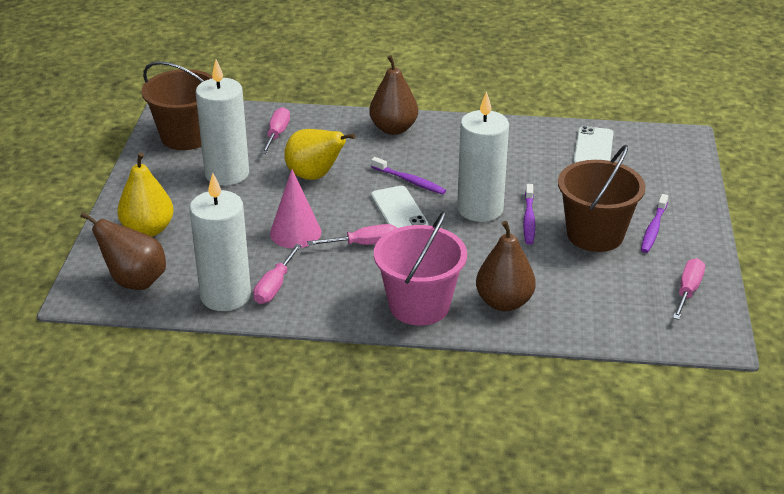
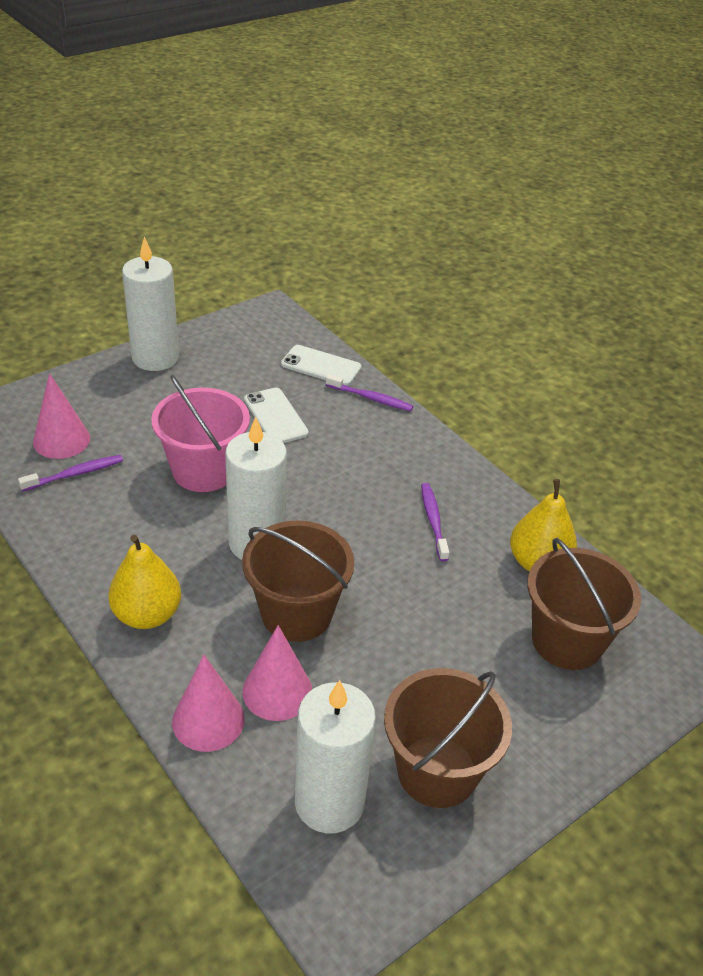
brown bucket: [142,61,212,150] [558,145,646,252] = 2 -> [242,520,354,642] [384,668,512,808] [527,538,641,670] = 3
brown pear: [80,212,166,290] [369,55,418,135] [476,221,536,311] = 3 -> none = 0
pink cone: [270,169,321,248] = 1 -> [33,373,90,459] [172,654,245,752] [242,625,312,721] = 3
pink screwdriver: [253,244,302,304] [261,107,290,154] [307,224,397,245] [673,258,705,320] = 4 -> none = 0

